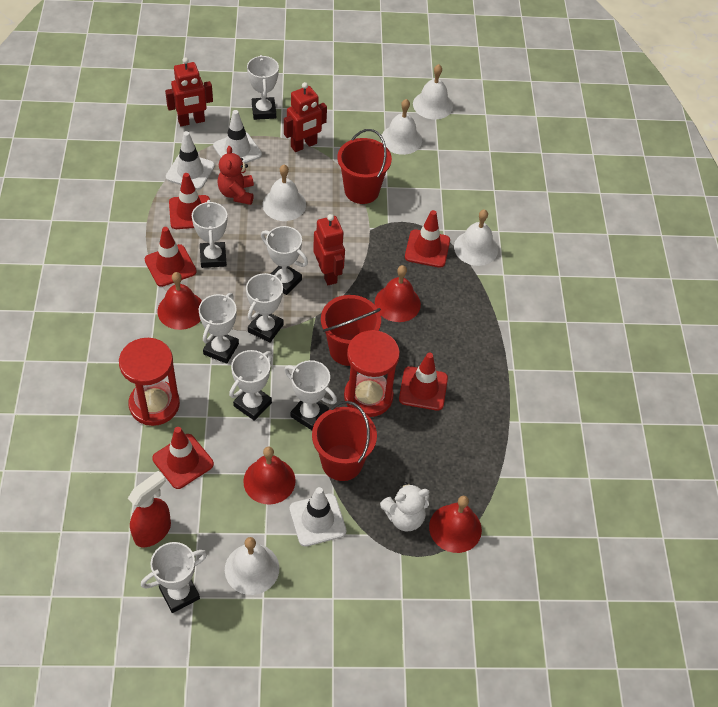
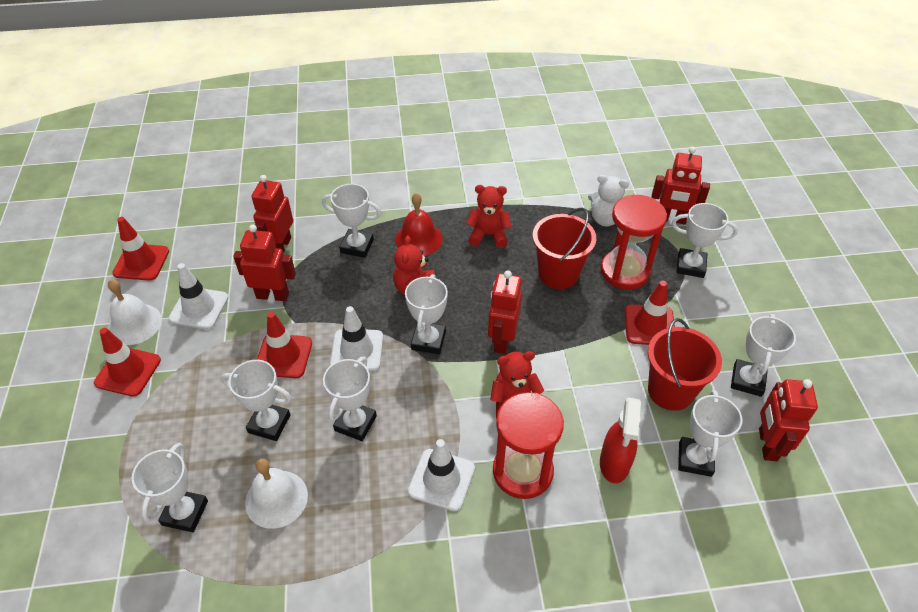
red bell: [157,272,202,330] [243,447,296,505] [375,265,421,322] [429,496,482,553] = 4 -> [395,193,443,256] = 1
red bucket: [312,401,377,481] [321,295,381,366] [337,129,392,204] = 3 -> [533,208,596,289] [648,318,722,411] = 2
red robot: [165,57,213,126] [284,82,327,152] [313,214,345,285] = 3 -> [233,225,296,301] [252,175,293,253] [488,270,522,354] [652,147,710,224] [759,379,818,461] = 5
red teddy bear: [217,146,254,205] = 1 -> [393,236,435,295] [466,185,512,248] [490,351,544,419] = 3
red traffic cone: [145,227,197,287] [152,427,214,489] [169,173,210,229] [399,353,448,411] [405,210,450,268] = 5 -> [94,328,161,397] [112,217,169,281] [257,312,312,378] [625,281,675,345] = 4
white bell: [225,537,279,595] [262,165,306,221] [381,99,422,155] [413,64,453,119] [454,209,498,266] = 5 -> [108,279,162,345] [245,459,308,529] = 2

